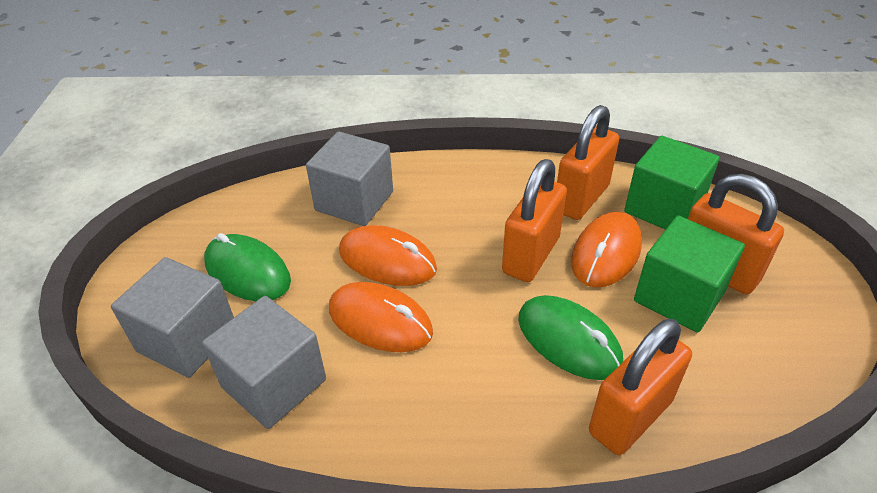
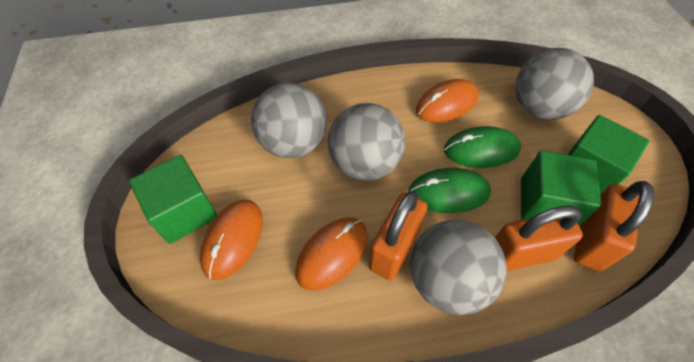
green cube: [624,136,720,230] [634,216,745,333] = 2 -> [129,155,217,244] [521,151,601,226] [568,115,649,194] = 3
grey ball: none = 0 -> [251,83,327,158] [328,103,405,181] [410,220,507,315] [515,48,594,120] = 4
grey cube: [111,257,234,378] [202,296,326,429] [306,132,393,226] = 3 -> none = 0
orange padlock: [502,159,567,282] [557,105,619,220] [589,319,692,455] [688,174,784,294] = 4 -> [369,191,428,281] [495,205,583,271] [574,181,654,271] = 3

